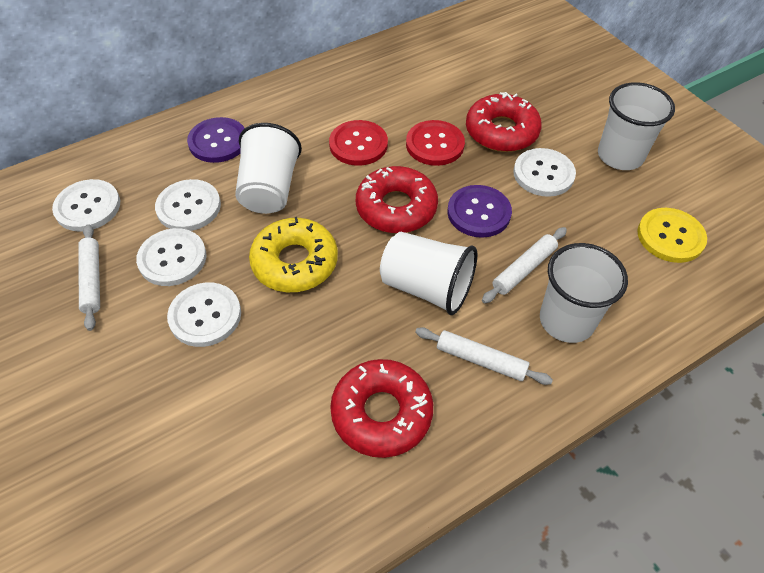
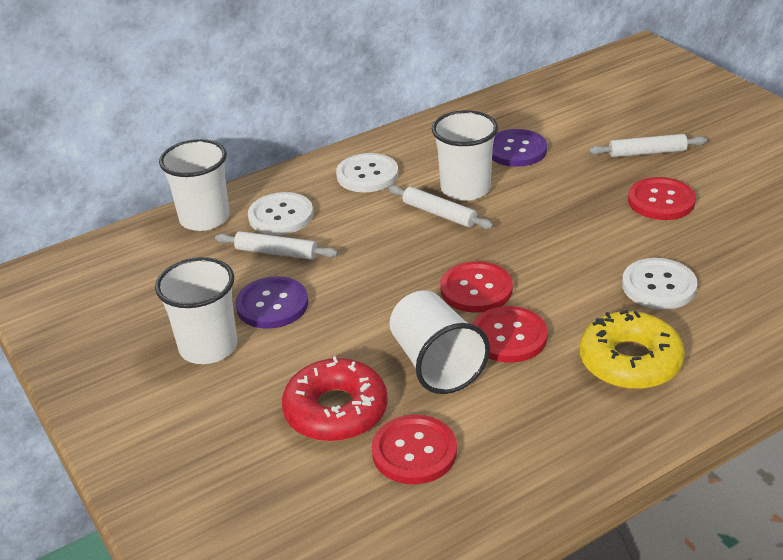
red button: [329,120,388,166] [406,120,465,166] = 2 -> [372,415,457,484] [440,261,513,313] [472,306,548,363] [628,177,696,220] = 4
red donut: [330,359,433,458] [356,166,438,233] [466,92,542,152] = 3 -> [282,356,388,442] = 1
white button: [52,179,120,231] [136,228,207,286] [155,179,221,231] [167,283,241,347] [513,148,576,197] = 5 -> [248,192,313,235] [336,153,398,192] [622,258,697,310] = 3
yellow button: [637,208,707,263] = 1 -> none = 0

